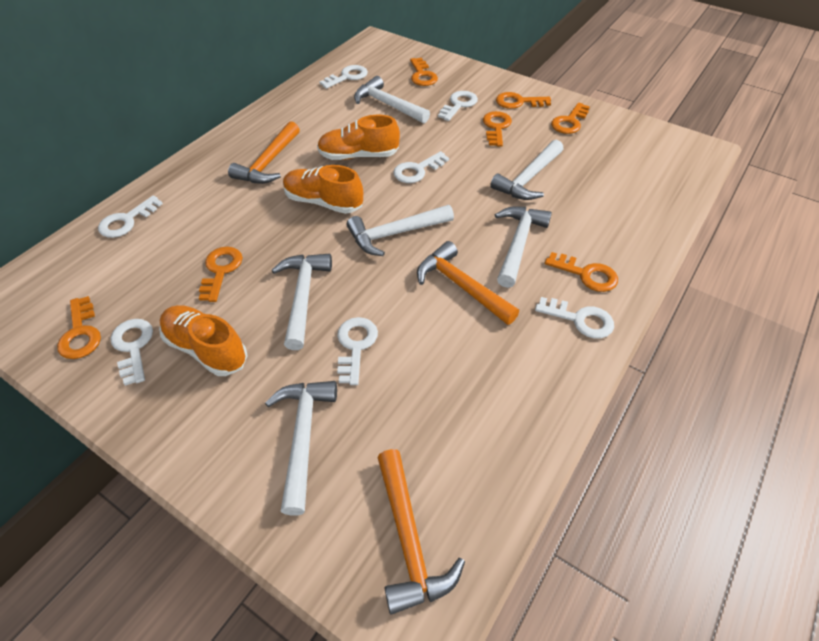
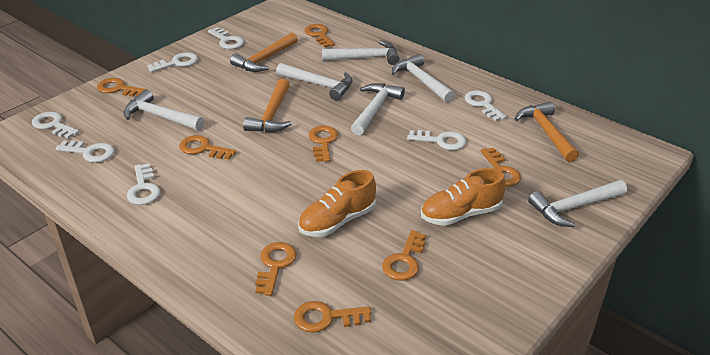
orange key: [57,296,101,359] [199,247,243,302] [410,58,438,86] [483,111,512,147] [496,92,551,109] [545,252,618,292] [551,103,590,134] = 7 -> [97,78,147,97] [179,135,236,160] [255,242,297,296] [294,301,371,333] [304,24,335,47] [309,126,338,162] [382,230,426,281] [481,147,521,187] = 8
orange shoe: [159,305,248,376] [283,165,363,214] [317,115,400,160] = 3 -> [298,170,376,237] [421,168,506,226] = 2

